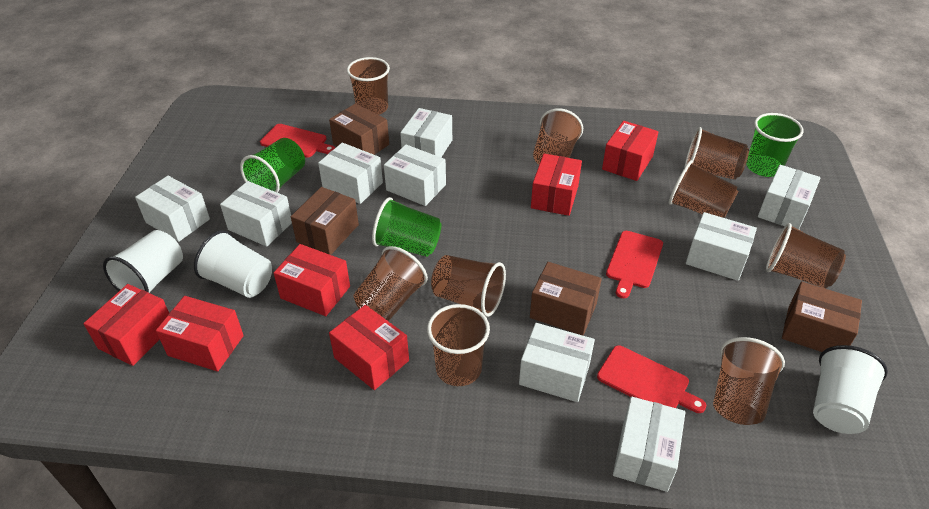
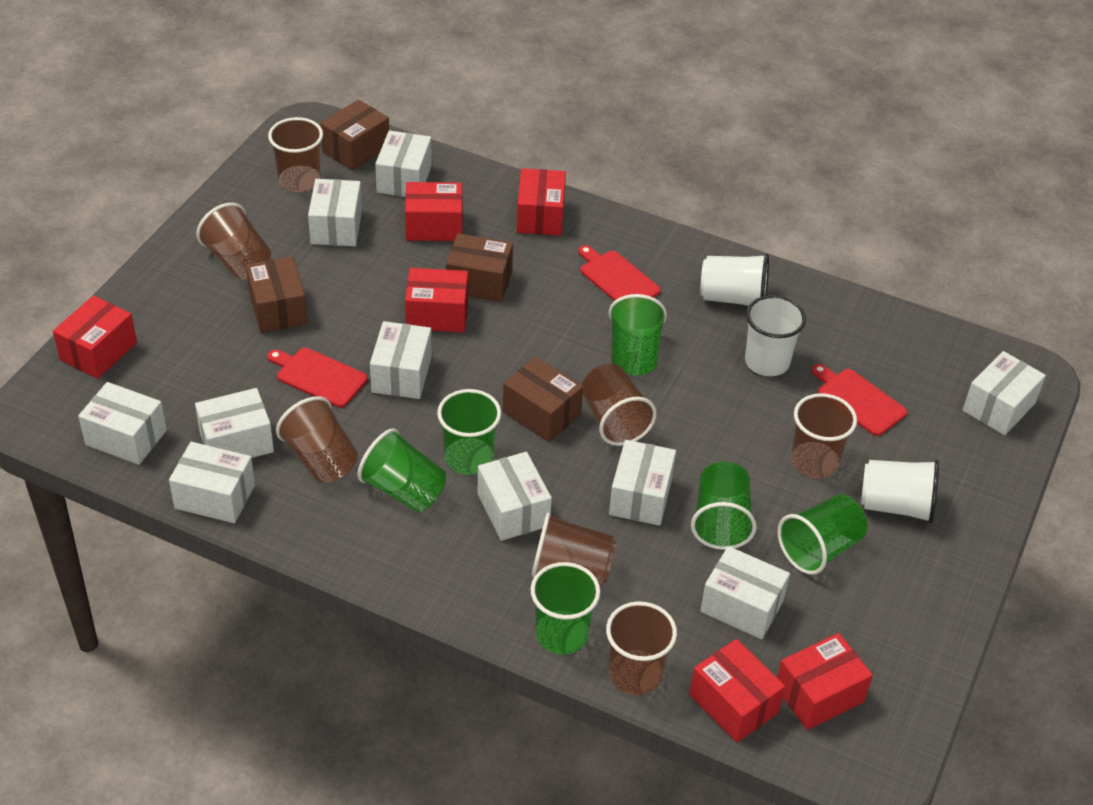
brown cup: [347,57,390,115] [354,246,428,321] [427,304,490,386] [431,255,506,317] [533,108,583,165] [669,160,738,218] [685,127,749,180] [713,337,785,425] [766,223,846,289] = 9 -> [196,203,271,279] [268,117,323,192] [276,396,358,483] [531,513,616,587] [582,364,657,446] [606,601,677,695] [791,393,857,478] = 7
green cup: [240,138,305,193] [372,197,441,257] [746,113,803,177] = 3 -> [357,428,446,512] [437,389,501,475] [530,562,600,655] [609,294,667,375] [691,462,757,550] [778,494,868,575] = 6
white box: [135,176,210,242] [220,181,292,247] [318,143,383,204] [384,145,446,206] [400,108,452,157] [519,323,595,402] [613,397,685,492] [686,212,757,281] [758,165,821,230] = 9 -> [78,382,167,465] [169,442,255,523] [195,388,274,458] [308,179,362,246] [370,321,432,399] [375,130,432,197] [478,452,552,541] [609,440,676,526] [700,546,790,639] [963,351,1046,435] = 10

